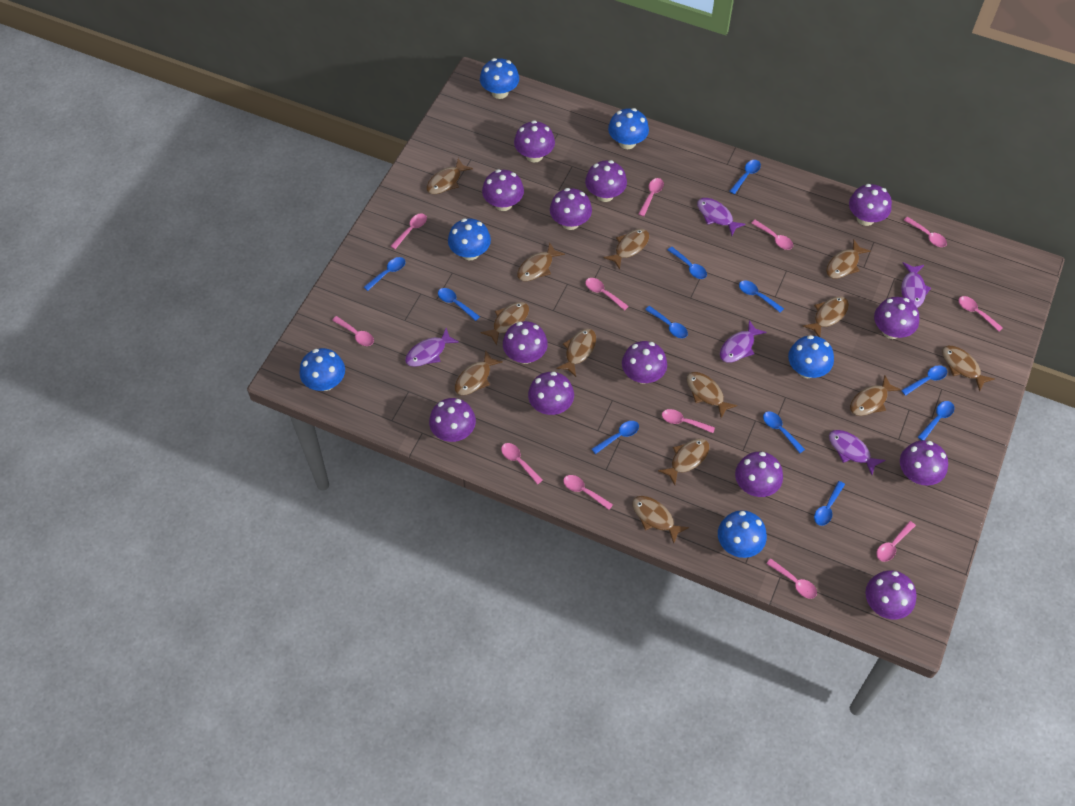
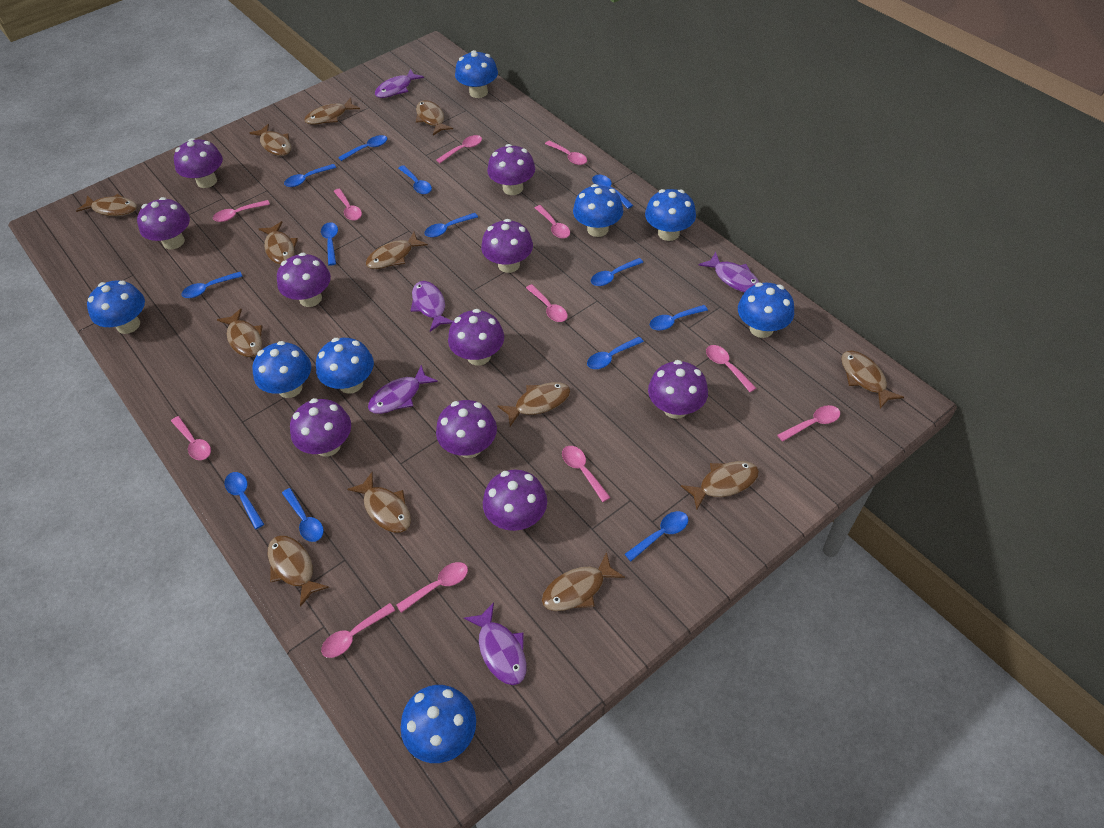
blue mushroom: [299,348,345,391] [448,218,491,260] [480,58,519,99] [608,108,649,149] [718,510,767,558] [788,335,834,378] = 6 -> [87,280,145,334] [253,341,311,398] [316,338,374,394] [401,685,476,763] [455,50,498,98] [573,184,623,237] [645,189,696,241] [738,282,794,338] = 8
blue spoon: [364,257,405,291] [438,288,480,321] [592,421,639,454] [645,306,688,338] [668,247,707,279] [729,160,761,194] [739,281,784,313] [763,411,805,453] [814,481,845,526] [901,365,947,396] [918,401,954,440] = 11 -> [182,272,243,298] [224,472,264,529] [282,488,324,542] [284,164,336,187] [321,222,338,265] [338,135,387,161] [398,165,432,194] [424,213,478,237] [587,337,644,369] [591,258,643,286] [592,175,633,209] [625,511,688,561] [650,305,708,331] = 13
purple mushroom: [429,398,476,442] [482,169,524,211] [503,321,548,364] [514,120,555,162] [528,372,574,415] [550,188,592,230] [585,160,627,202] [622,341,667,384] [735,452,783,497] [849,184,892,226] [865,570,917,619] [874,297,919,339] [900,440,948,486] = 13 -> [137,197,190,249] [174,138,223,188] [277,253,331,307] [290,398,351,457] [436,400,497,458] [448,309,504,365] [481,219,533,273] [483,470,547,531] [487,144,535,195] [648,360,708,419] = 10

